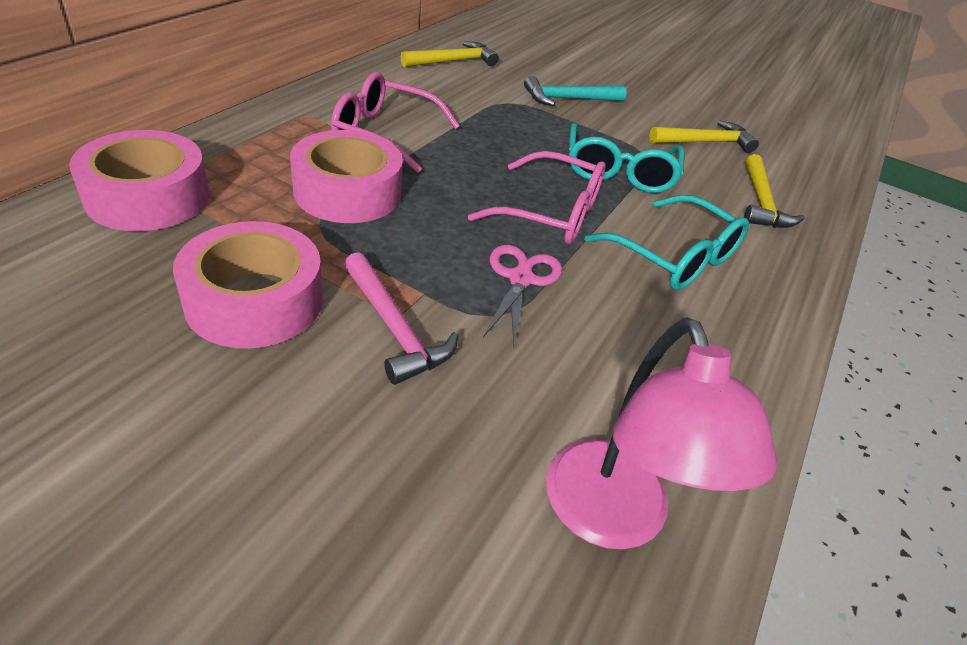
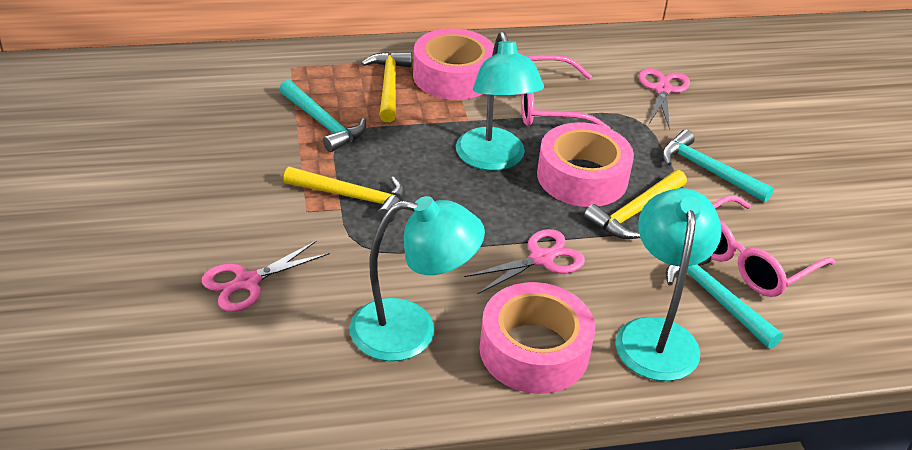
pink hammer: [344,252,459,385] = 1 -> none = 0
pink lamp: [546,317,777,550] = 1 -> none = 0
pink scissors: [483,245,562,344] = 1 -> [202,240,330,312] [464,229,585,294] [638,68,690,129] = 3
turquoise glasses: [569,123,684,193] [584,195,749,290] = 2 -> none = 0
turquoise hammer: [524,76,627,106] = 1 -> [279,80,366,152] [662,130,774,202] [666,256,783,349] = 3
turquoise lamp: none = 0 -> [350,196,485,361] [456,32,544,171] [616,188,722,381] = 3

